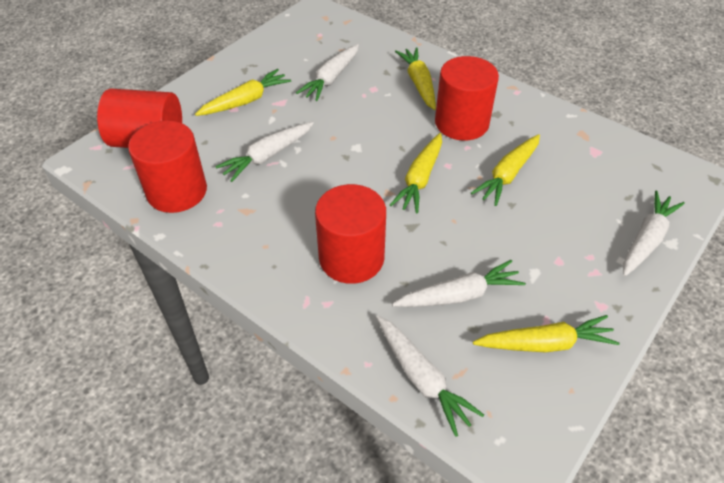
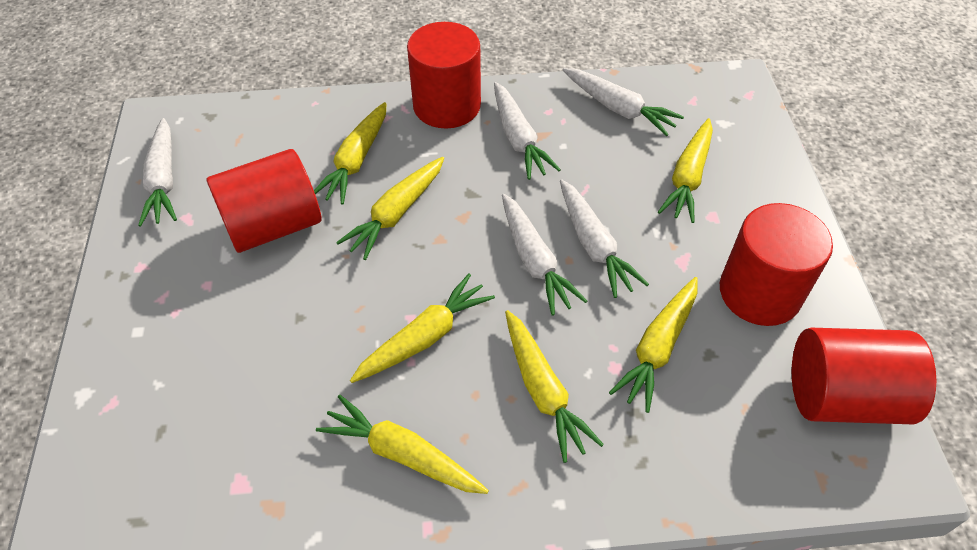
yellow carrot: [195,69,291,116] [390,133,442,214] [395,47,436,110] [471,134,540,206] [473,315,620,352] = 5 -> [314,102,387,204] [316,395,489,494] [336,157,444,260] [350,274,495,383] [505,310,604,463] [609,277,698,413] [658,118,713,223] = 7

